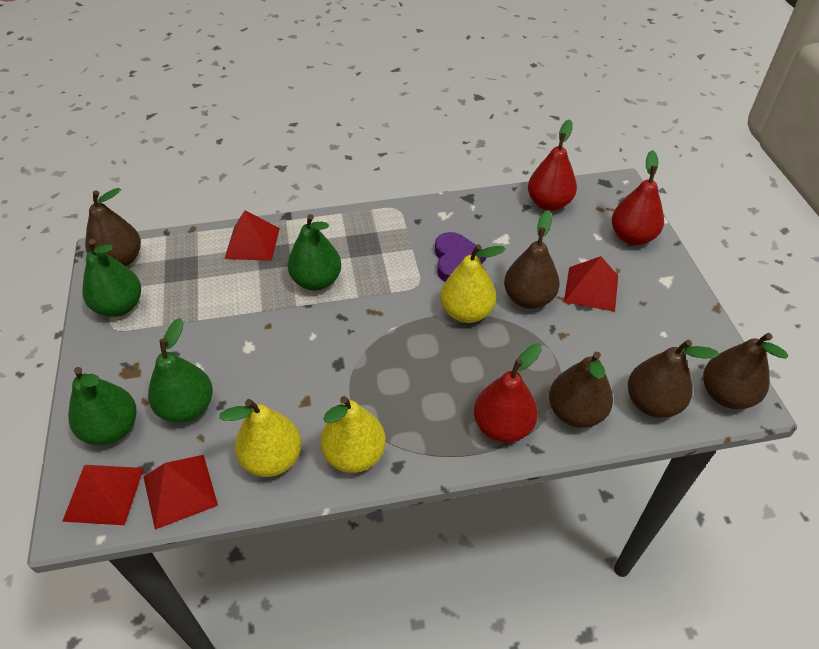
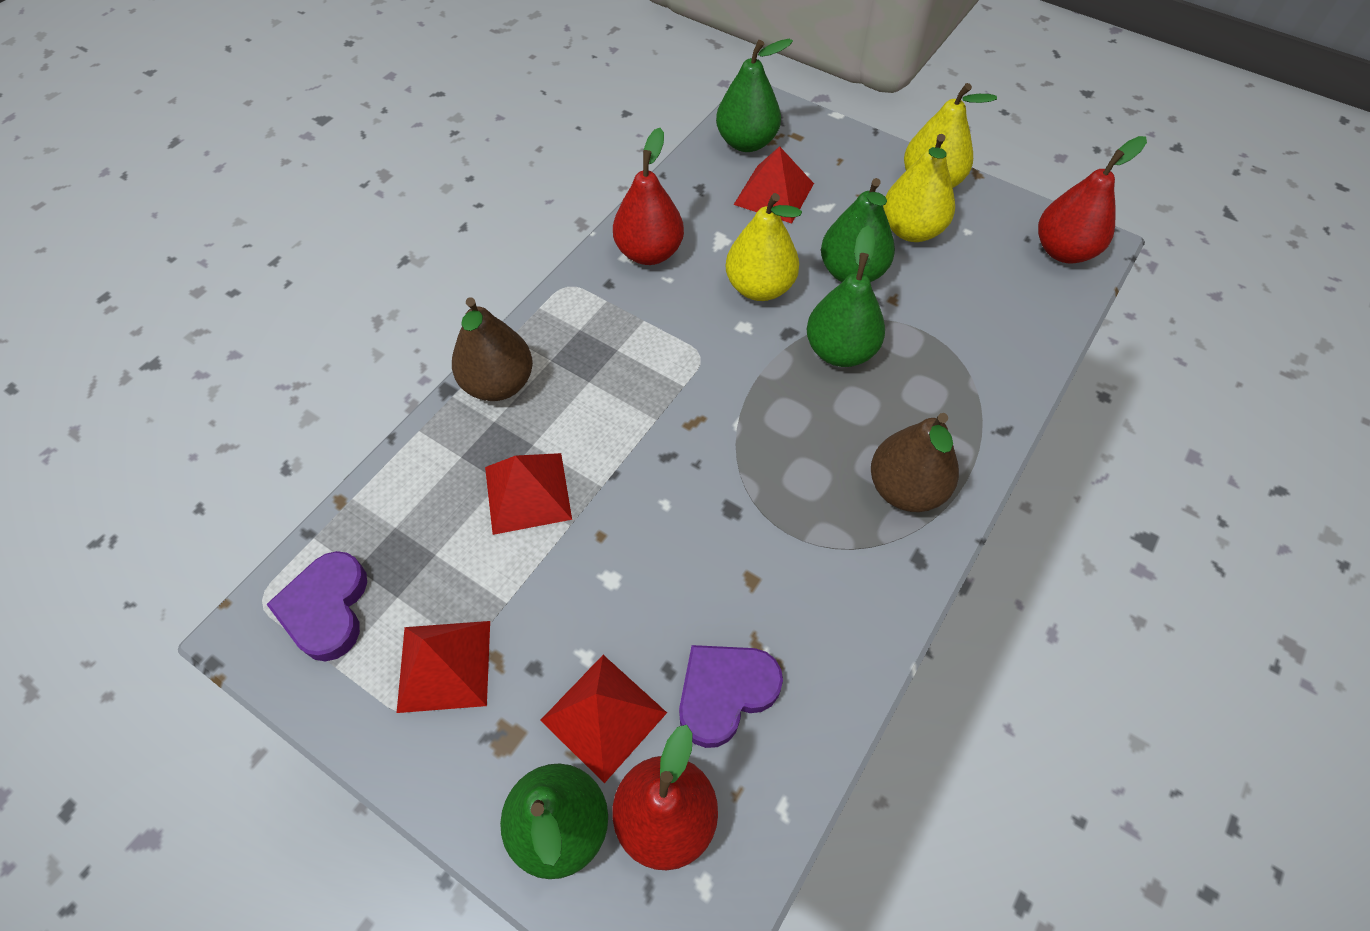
brown pear: [85,188,141,266] [504,210,560,309] [549,352,613,428] [628,340,719,418] [703,333,788,409] = 5 -> [452,297,533,401] [871,413,959,512] = 2
purple heart: [435,232,486,282] = 1 -> [266,551,367,661] [679,645,783,748] = 2

